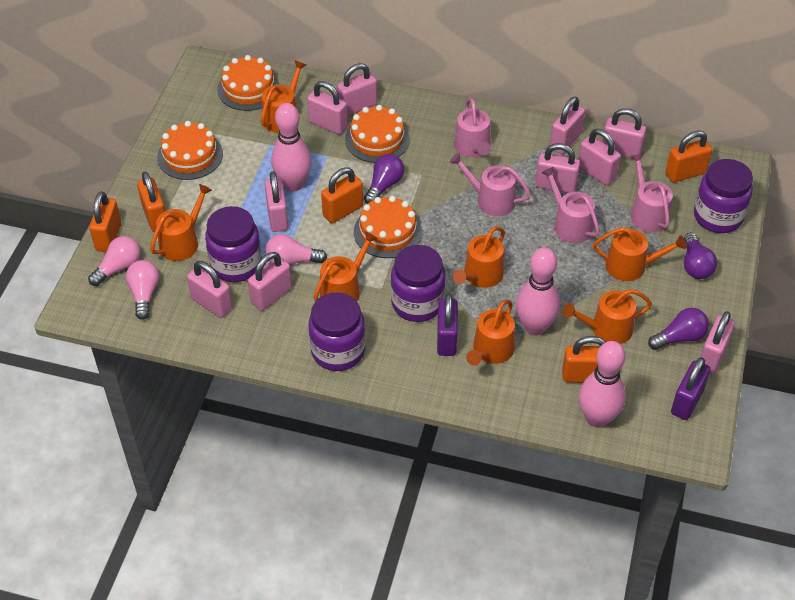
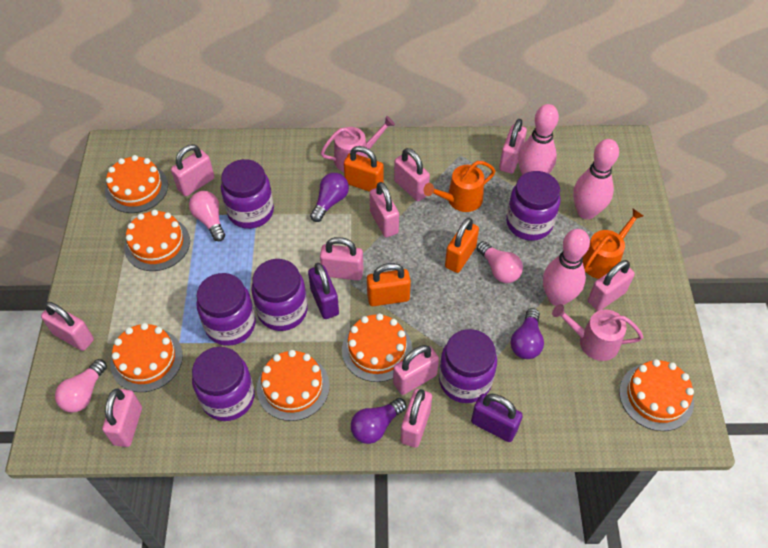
orange cake: [157,121,223,180] [217,55,280,111] [345,105,410,163] [354,196,422,258] = 4 -> [105,155,168,213] [110,323,183,392] [124,209,190,271] [257,350,330,421] [342,313,413,382] [619,359,694,431] = 6
orange padlock: [89,191,121,252] [137,172,165,232] [321,167,363,223] [562,336,606,383] [665,131,712,183] = 5 -> [344,146,384,192] [367,263,411,306] [445,218,479,273] = 3
orange watering can: [150,184,212,261] [260,60,306,133] [314,231,378,302] [452,226,505,288] [466,299,515,366] [563,289,652,344] [593,227,687,281] = 7 -> [424,161,496,212] [583,209,643,279] = 2
pink watering can: [449,153,531,216] [454,98,491,158] [541,167,600,243] [630,153,673,232] = 4 -> [321,116,395,172] [552,304,643,361] = 2
purple jar: [205,206,262,282] [309,292,365,371] [391,245,446,322] [694,159,753,233] = 4 -> [192,347,255,421] [196,273,256,346] [221,159,274,229] [251,259,308,331] [439,329,497,403] [506,171,560,241] = 6

